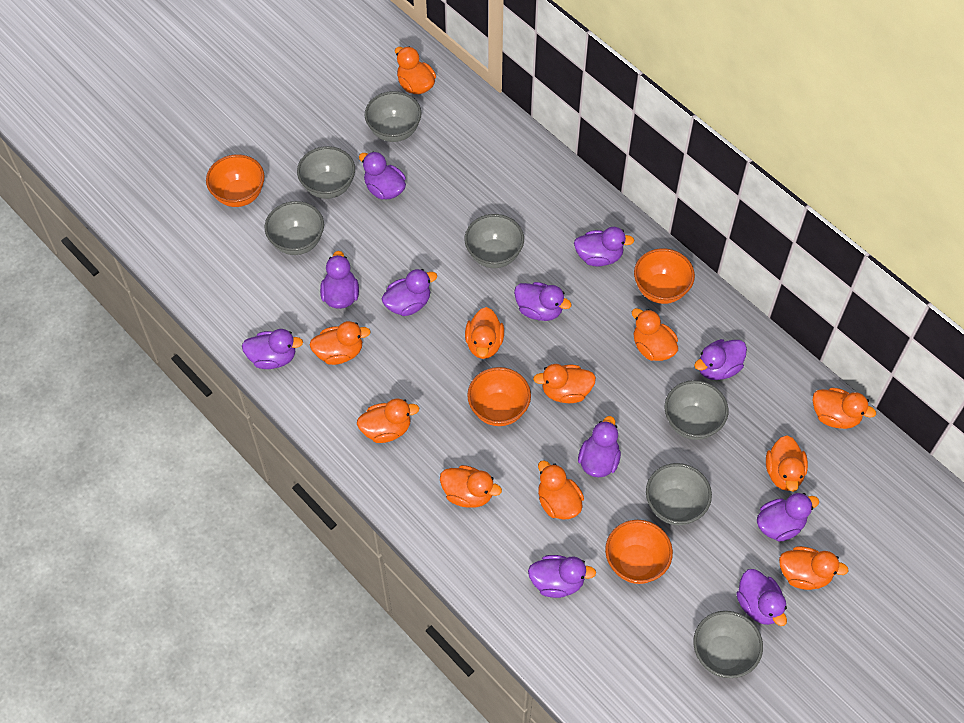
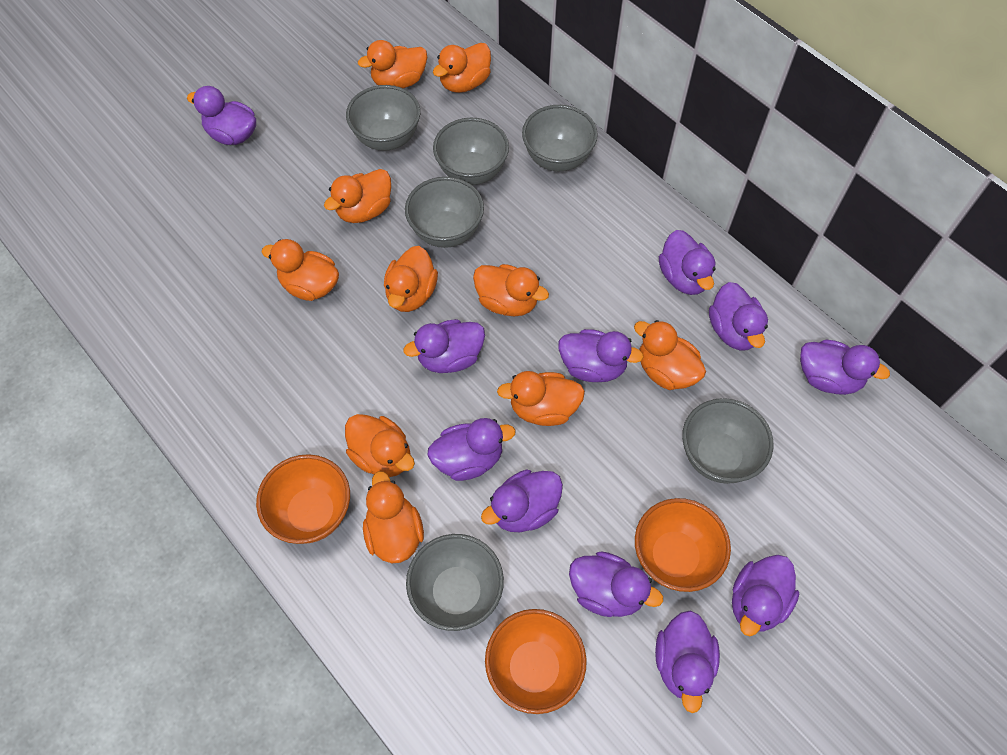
grey bowl: [265,201,324,255] [297,146,355,199] [365,91,421,142] [465,214,524,268] [646,463,712,525] [665,380,728,440] [693,611,763,678] = 7 -> [346,85,420,151] [405,177,484,248] [406,534,504,631] [433,118,509,185] [522,105,598,171] [682,398,773,484] = 6
orange bowl: [206,154,265,207] [467,367,531,426] [605,520,673,584] [634,248,695,304] = 4 -> [256,454,350,544] [485,609,587,714] [635,498,731,592] = 3
orange duck: [310,321,371,365] [357,399,419,443] [395,46,436,94] [440,465,502,508] [465,307,504,359] [533,364,596,403] [538,460,584,520] [632,308,678,361] [766,435,808,492] [779,546,849,590] [813,388,876,429] = 11 -> [262,239,339,301] [324,169,391,223] [345,414,415,477] [358,40,427,88] [363,471,424,563] [384,246,438,312] [433,43,491,93] [473,264,549,316] [497,371,585,426] [634,320,706,390] = 10

